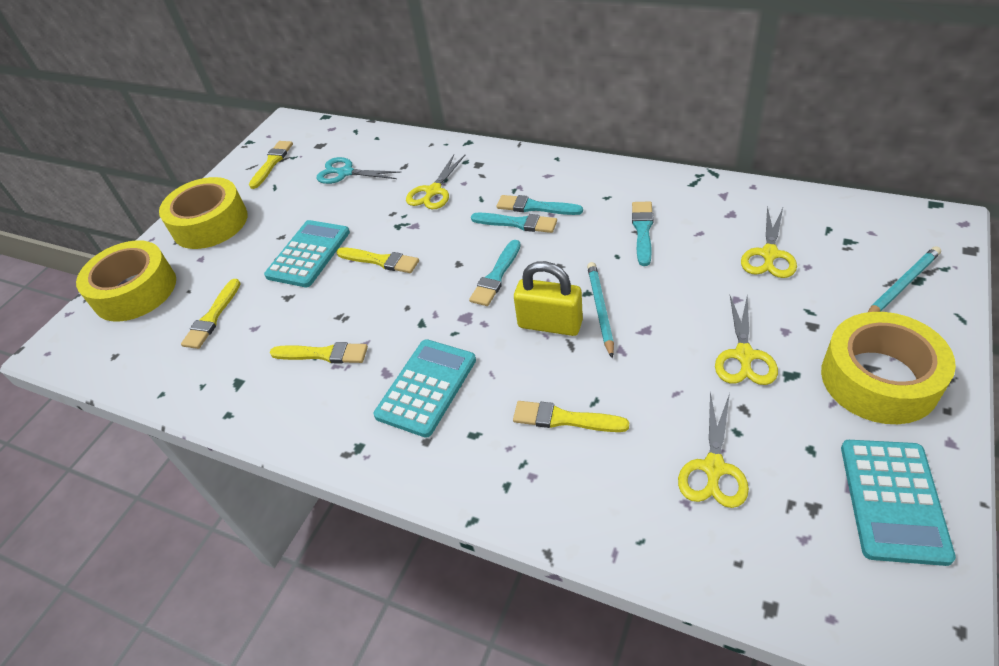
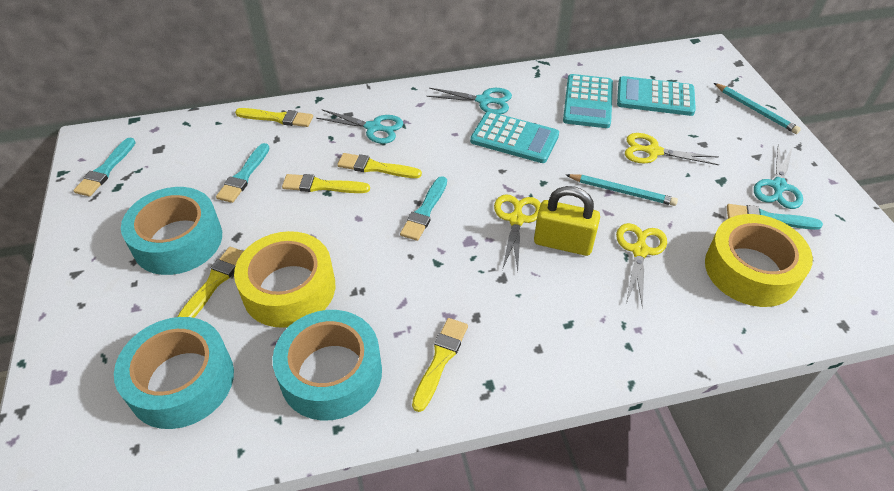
turquoise scissors: [317,157,402,184] = 1 -> [316,109,403,144] [427,88,512,114] [754,144,803,209] = 3
turquoise tape: none = 0 -> [114,317,234,429] [121,187,222,275] [272,310,382,420] = 3
yellow scissors: [406,155,465,209] [678,391,749,508] [715,295,778,385] [741,206,797,278] = 4 -> [494,194,541,271] [616,223,667,308] [625,133,719,165] = 3
yellow tape: [76,240,176,322] [159,177,248,249] [821,312,956,424] = 3 -> [234,231,335,328] [705,214,813,307] = 2

